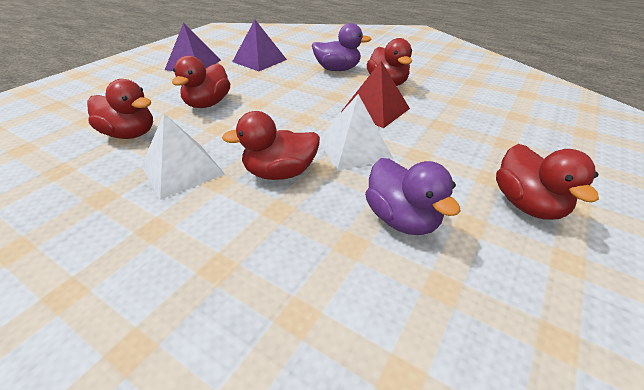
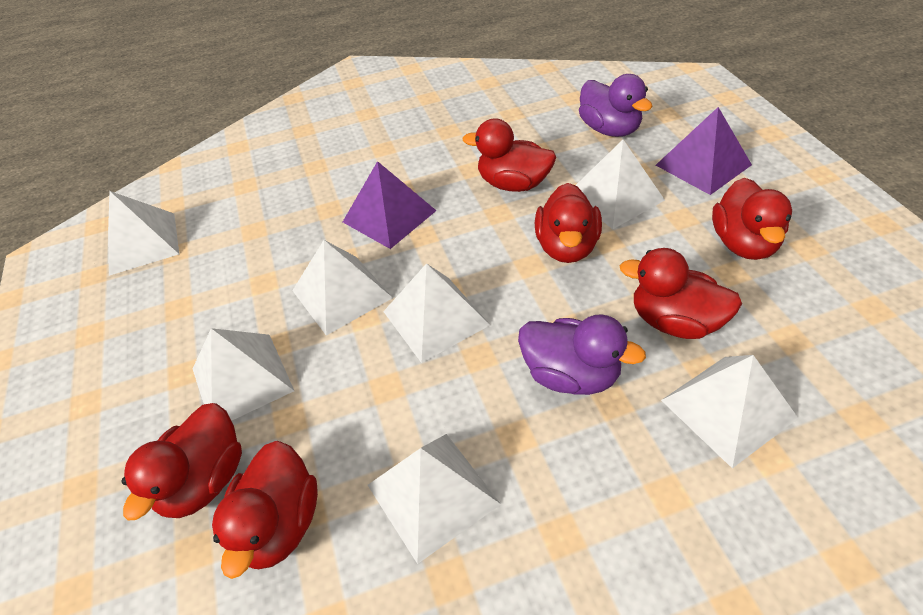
red duck: [87,79,153,139] [172,55,230,108] [222,111,320,180] [367,38,412,86] [496,144,599,220] = 5 -> [122,403,242,520] [212,441,318,579] [463,118,556,192] [535,183,602,263] [620,248,742,339] [712,178,792,260] = 6
red pyramid: [341,61,410,128] = 1 -> none = 0
white pyramid: [141,114,225,200] [319,94,394,171] = 2 -> [108,191,179,276] [193,328,294,421] [292,240,393,336] [368,434,501,564] [383,263,490,363] [575,140,665,229] [661,355,798,468] = 7

